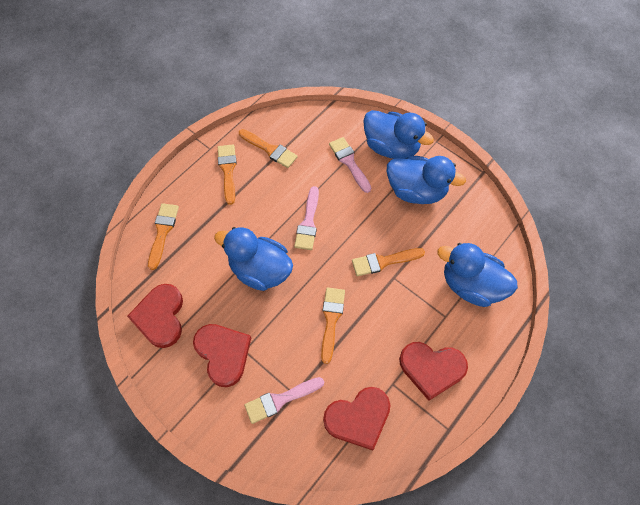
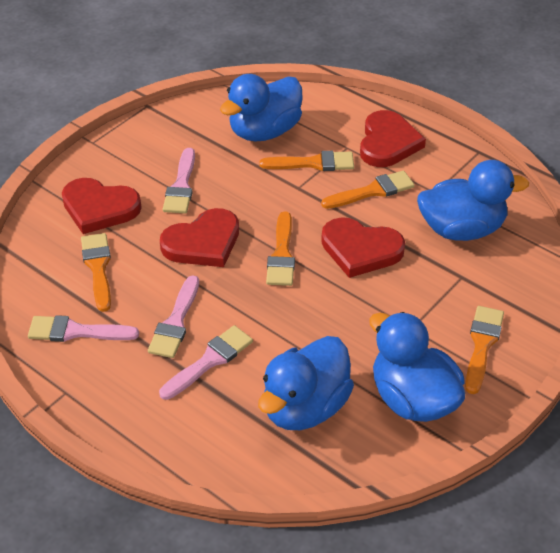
pink brush: [244,377,324,424] [294,186,319,250] [329,137,371,193] = 3 -> [28,315,139,342] [148,275,199,358] [159,325,253,400] [163,148,195,214] = 4

